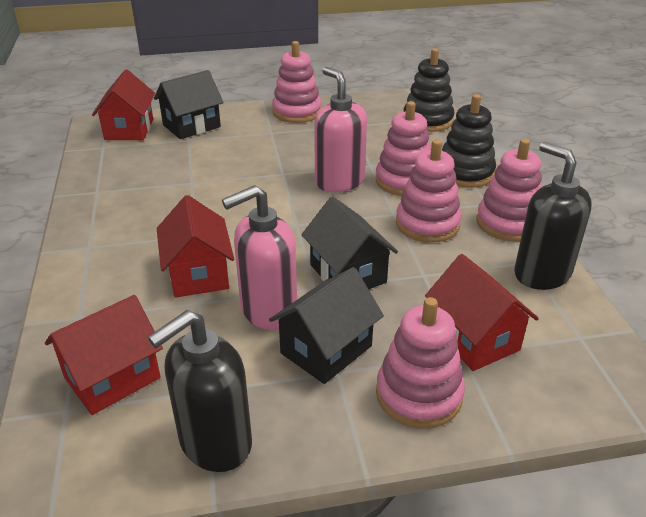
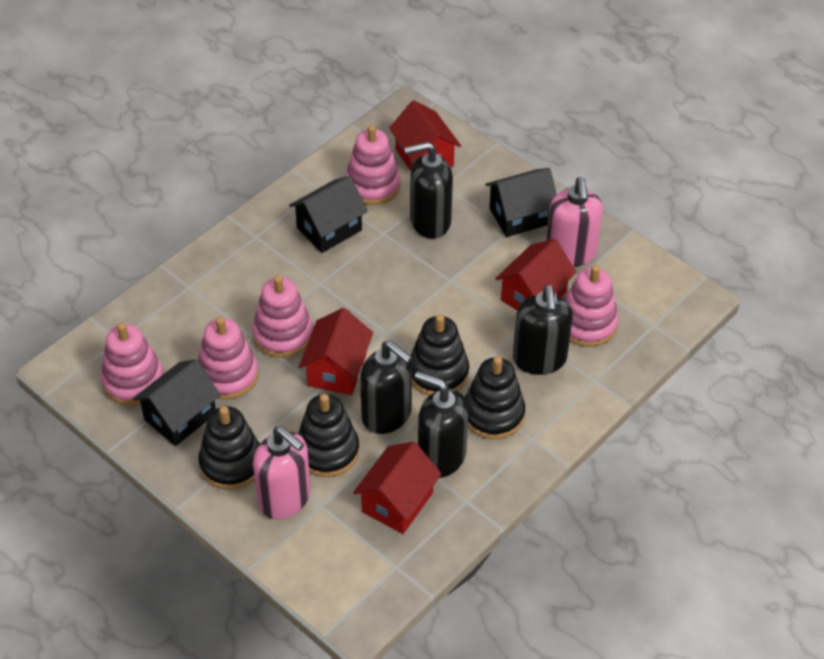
black soap dispenser: [148,310,252,472] [514,142,592,290] = 2 -> [360,340,412,434] [404,142,453,239] [415,371,469,478] [513,285,573,375] = 4
black stacking toy: [403,48,454,132] [442,94,496,188] = 2 -> [198,406,260,490] [298,394,359,477] [410,314,469,396] [465,356,525,439] = 4

